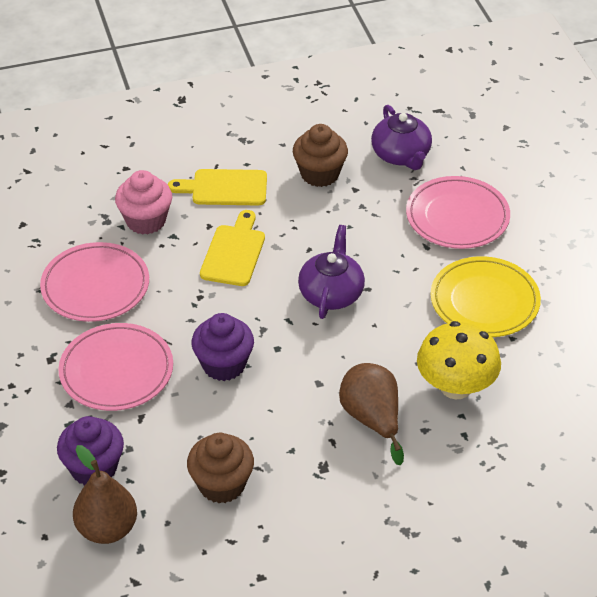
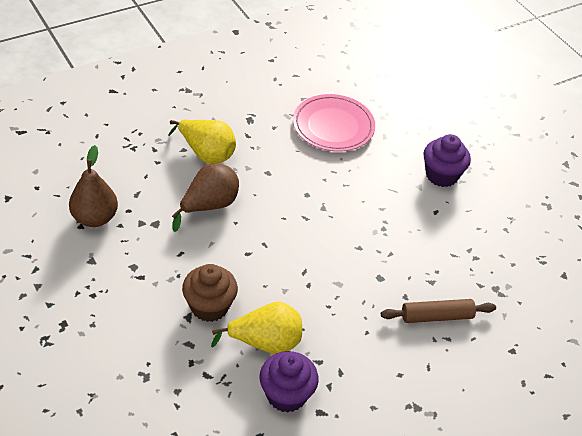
brown cupcake: [187,433,254,503] [293,124,348,187] = 2 -> [182,264,238,322] = 1
brown rolling pin: none = 0 -> [381,299,496,323] = 1
pink cupcake: [115,170,172,235] = 1 -> none = 0
pink plate: [40,242,149,322] [58,323,173,411] [406,176,510,249] = 3 -> [293,94,375,152] = 1
purple teapot: [298,225,365,319] [371,105,432,170] = 2 -> none = 0
yellow cutting board: [168,169,267,206] [200,210,265,286] = 2 -> none = 0
yellow mushroom: [417,321,501,399] = 1 -> none = 0
yellow pear: none = 0 -> [168,120,236,164] [211,302,302,354] = 2
yellow plate: [431,256,541,337] = 1 -> none = 0

